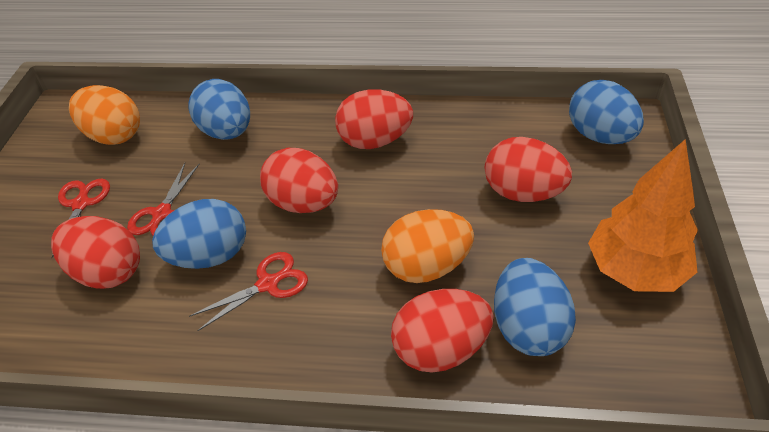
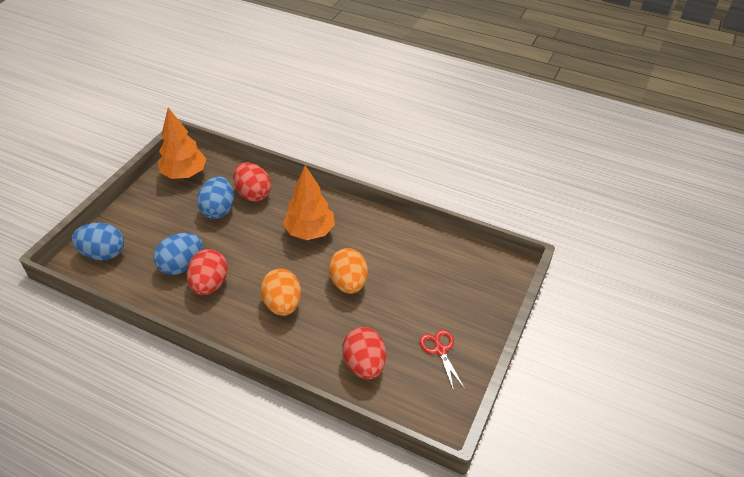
blue egg: [152,199,246,269] [188,79,250,140] [494,258,576,356] [569,80,644,144] = 4 -> [71,223,124,261] [153,233,203,275] [197,176,234,219] = 3
orange tree: [588,139,698,292] = 1 -> [158,108,207,179] [283,165,335,240] = 2
red egg: [51,216,140,289] [260,148,338,213] [335,89,413,149] [391,289,494,373] [485,137,572,202] = 5 -> [187,249,228,295] [233,162,271,202] [343,327,386,380] = 3
red scissors: [51,179,110,258] [127,163,199,236] [189,252,308,331] = 3 -> [419,330,465,391] = 1

